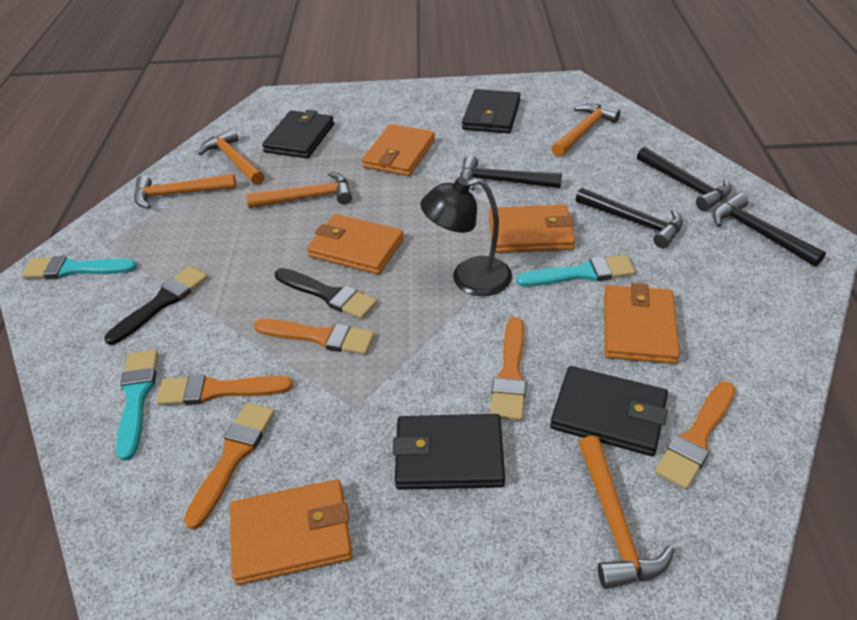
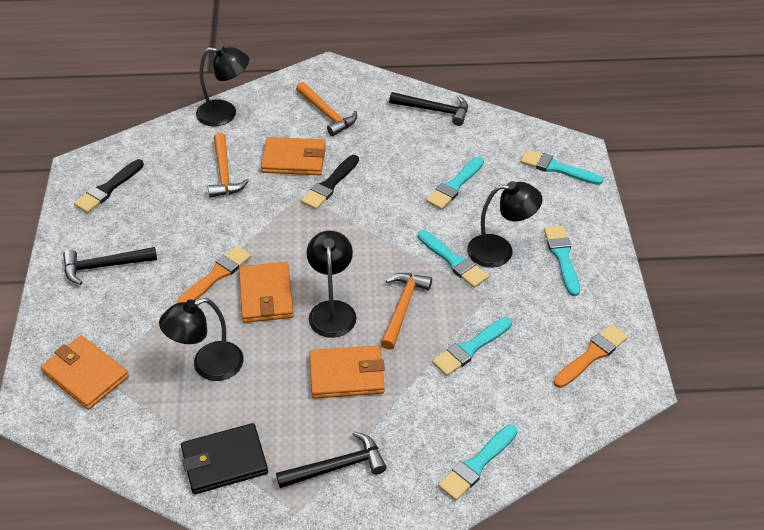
black hammer: [460,155,562,190] [576,188,683,248] [637,147,732,211] [713,193,826,267] = 4 -> [63,247,157,285] [276,432,387,488] [389,92,468,126] = 3
black lamp: [420,177,512,296] = 1 -> [159,298,244,381] [196,45,249,126] [306,231,357,338] [467,181,542,268] = 4
black wallet: [262,110,334,158] [393,414,505,490] [462,89,521,134] [550,366,668,456] = 4 -> [181,423,268,494] = 1
orange brush: [156,374,293,405] [184,403,275,530] [254,319,375,355] [490,318,526,421] [654,382,735,490] = 5 -> [177,246,251,303] [553,324,628,388] = 2
orange hammer: [134,174,236,209] [198,128,264,185] [246,172,352,208] [551,104,620,157] [579,436,675,589] = 5 -> [208,133,249,198] [296,82,357,136] [381,273,432,350] = 3
orange wallet: [230,479,353,585] [307,214,404,275] [362,124,435,176] [489,205,575,253] [604,283,680,364] = 5 -> [41,335,129,410] [239,262,294,323] [261,137,326,175] [309,345,385,399] = 4
turquoise brush: [22,256,137,279] [116,350,158,461] [516,255,635,287] = 3 -> [418,230,489,288] [426,157,484,210] [432,317,512,376] [438,425,518,501] [520,149,603,185] [544,226,580,296] = 6

